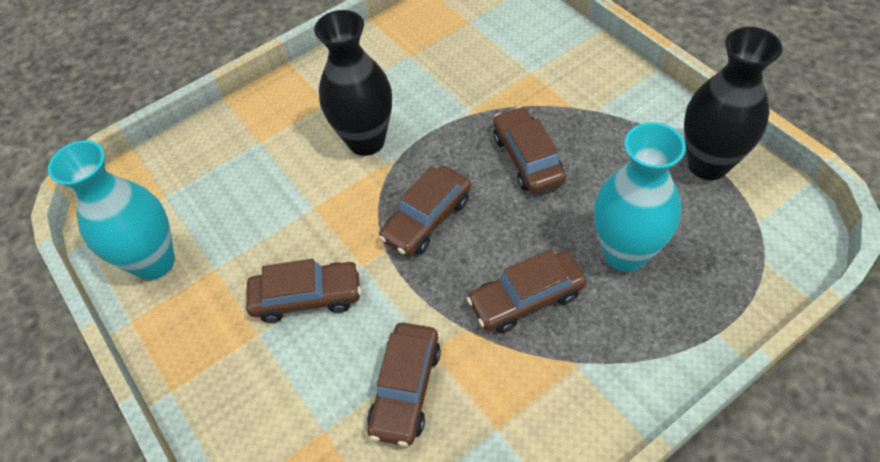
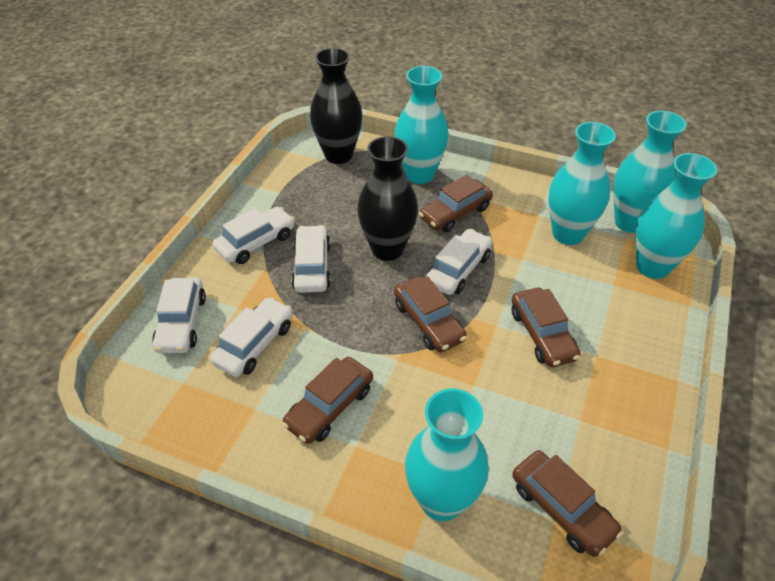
turquoise vase: [48,140,175,280] [594,122,686,272] = 2 -> [395,66,449,184] [405,388,489,522] [548,122,616,245] [613,111,687,233] [635,153,717,279] = 5
white car: none = 0 -> [152,278,206,353] [210,297,293,377] [213,207,295,264] [291,225,331,293] [426,229,492,295] = 5

